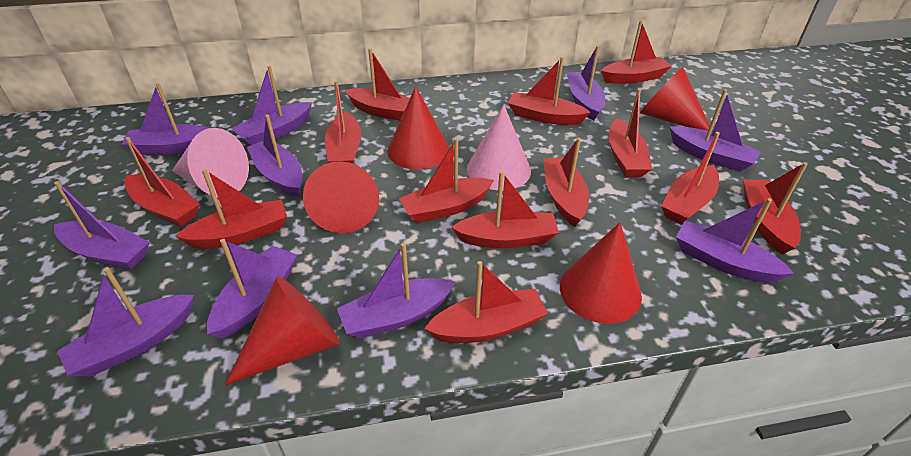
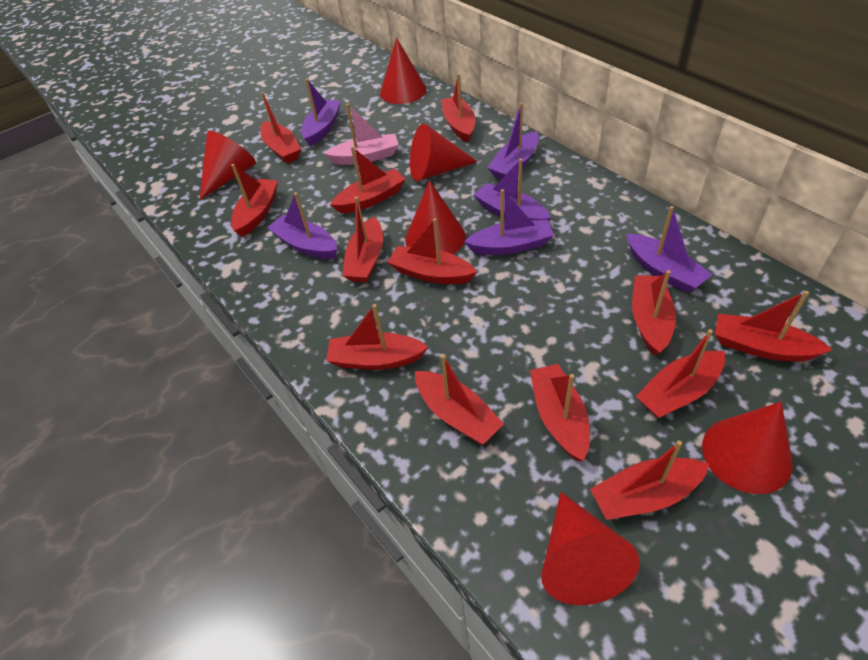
pink boat: none = 0 -> [324,103,399,165] = 1
pink cone: [172,128,249,198] [467,105,531,190] = 2 -> none = 0
purple boat: [54,181,150,270] [57,267,194,377] [122,83,209,155] [207,239,297,339] [232,66,312,145] [247,115,303,197] [337,243,455,338] [567,46,605,121] [670,89,761,172] [676,198,794,283] = 10 -> [267,192,337,259] [301,79,341,146] [464,189,554,255] [474,159,551,221] [487,103,539,179] [627,206,712,293] = 6
red cone: [225,276,340,385] [303,161,379,233] [387,86,449,170] [560,222,642,324] [640,67,710,131] = 5 -> [199,131,256,200] [380,38,426,104] [405,180,465,254] [410,123,478,181] [541,492,640,605] [702,402,793,494] = 6

